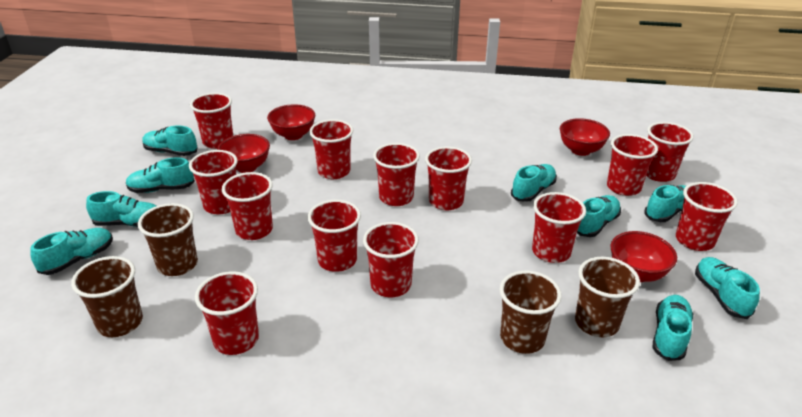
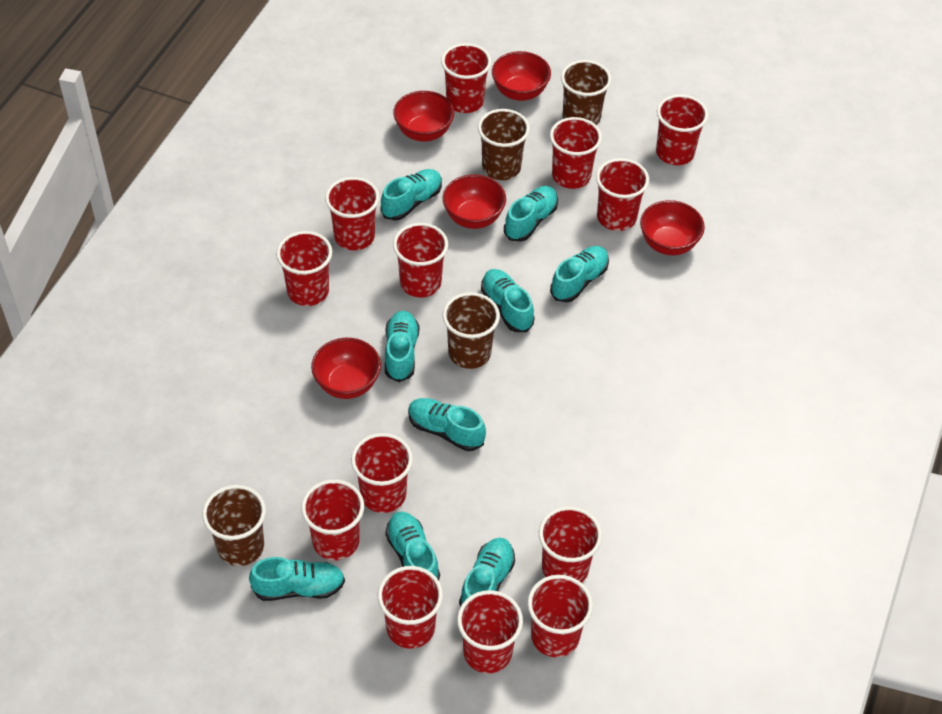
red bowl: [217,134,270,173] [267,104,315,140] [560,118,610,156] [610,231,677,282] = 4 -> [311,338,381,399] [393,91,454,142] [443,175,506,229] [492,51,551,101] [640,200,705,255] = 5

